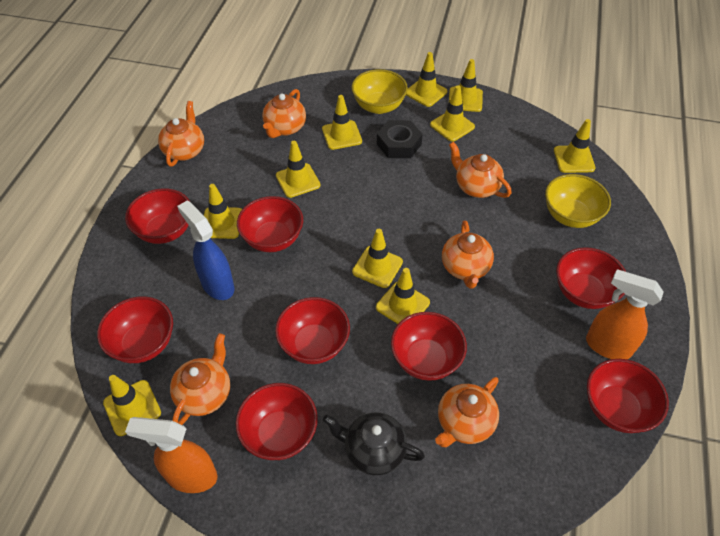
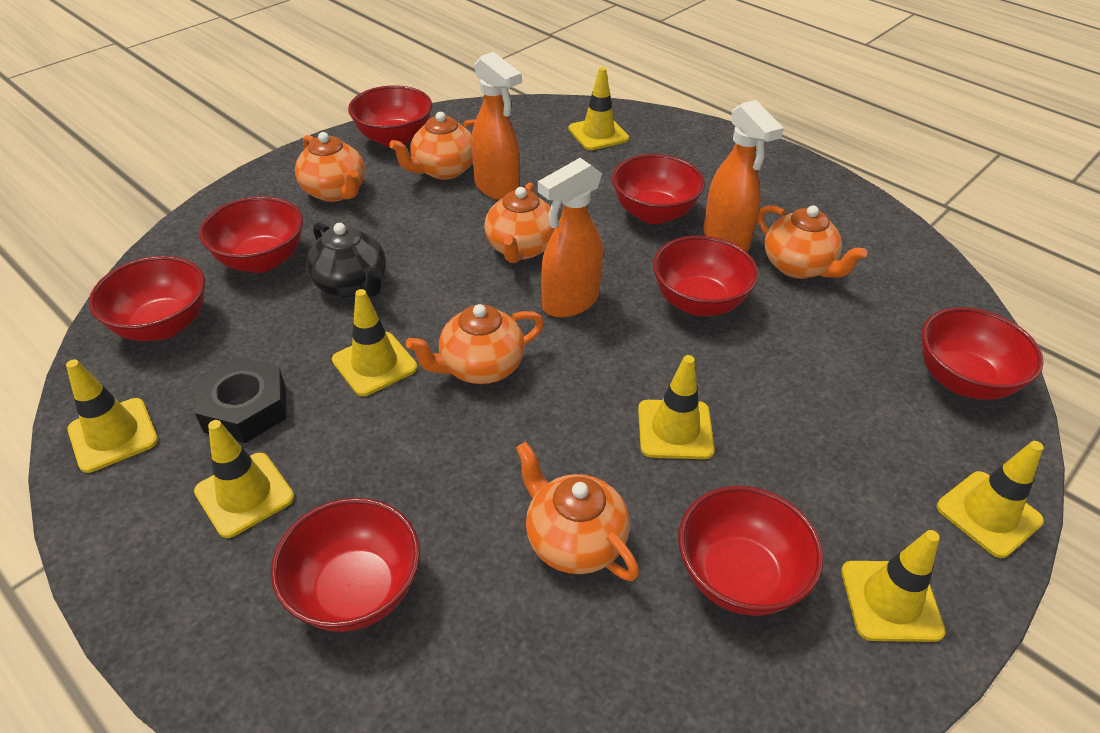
blue spray bottle: [177,201,234,300] = 1 -> none = 0
orange spray bottle: [125,417,218,493] [586,270,664,359] = 2 -> [471,52,522,200] [538,158,603,318] [703,100,784,252] = 3
yellow bowl: [352,69,408,114] [545,174,611,228] = 2 -> none = 0
yellow traffic cone: [103,375,161,436] [204,184,242,239] [276,141,321,198] [322,95,362,150] [352,229,403,288] [376,268,430,324] [406,52,447,107] [430,85,475,142] [449,59,483,112] [554,119,596,173] = 10 -> [66,359,158,473] [194,420,294,538] [332,289,418,396] [568,67,629,150] [638,355,715,459] [841,530,946,642] [937,441,1044,558] = 7

